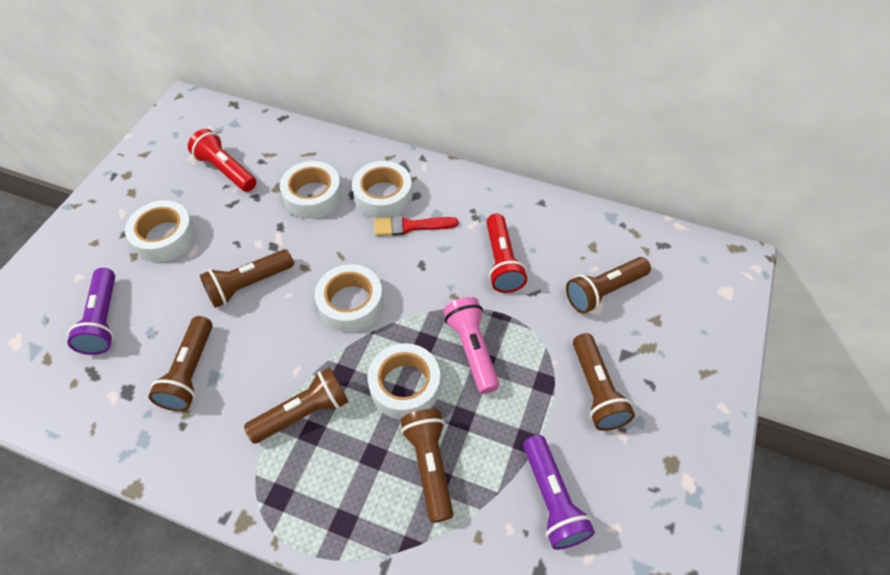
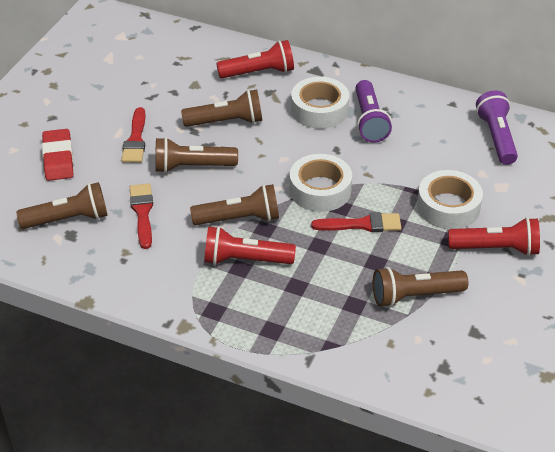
brown flashlight: [148,316,213,411] [200,249,294,308] [244,367,348,444] [401,409,454,523] [566,257,651,313] [573,333,635,431] = 6 -> [16,182,108,229] [155,137,238,173] [181,90,262,127] [190,184,279,225] [373,267,468,307] = 5
pink flashlight: [443,297,499,394] = 1 -> none = 0
red brush: [374,215,459,236] = 1 -> [121,107,145,163] [130,183,153,249] [311,212,401,232] = 3
red eraser: none = 0 -> [42,129,73,181] = 1
red flashlight: [188,129,256,192] [486,214,527,293] = 2 -> [204,226,296,265] [216,40,294,78] [448,217,540,256] = 3
white tape: [125,200,196,262] [280,161,342,219] [315,264,384,332] [352,161,412,218] [368,343,441,419] = 5 -> [289,154,352,212] [291,77,349,129] [417,170,483,229] = 3

